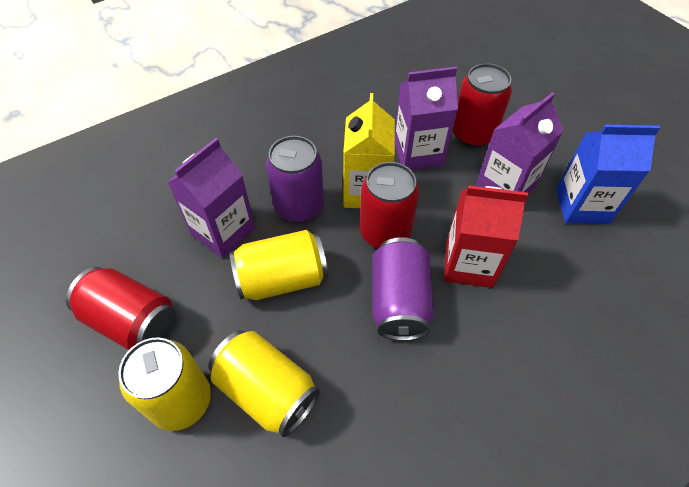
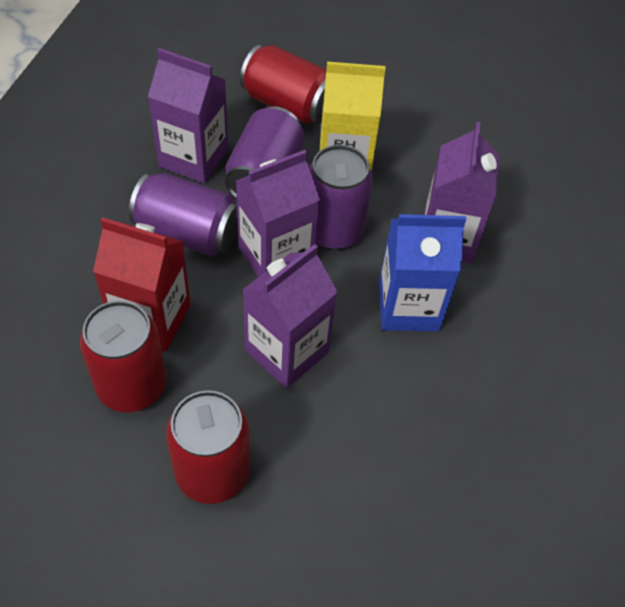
purple can: [266,136,324,223] [373,237,434,341] = 2 -> [129,173,238,256] [225,106,305,199] [309,145,373,250] = 3
purple carton: [167,138,255,258] [395,67,458,170] [476,92,564,194] = 3 -> [148,48,228,183] [236,150,320,277] [242,244,338,388] [424,122,499,263] = 4
yellow can: [118,337,211,431] [208,330,320,437] [229,230,328,301] = 3 -> none = 0

